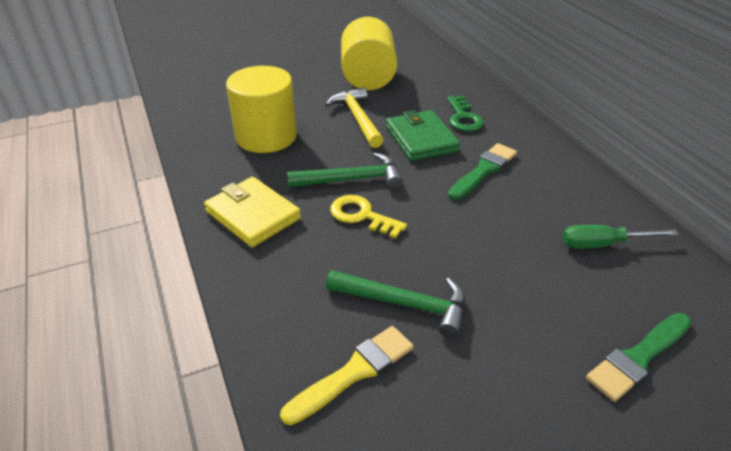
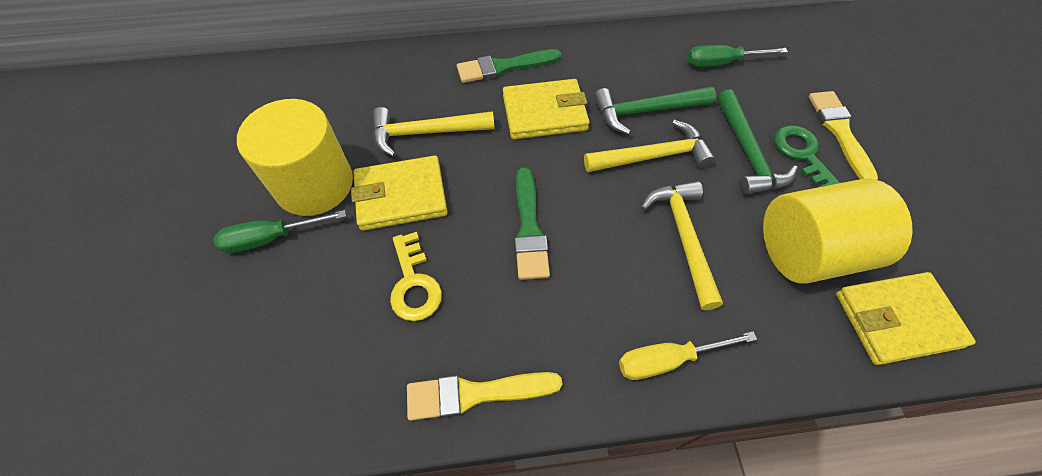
green screwdriver: [562,225,679,249] = 1 -> [213,210,346,253] [688,45,788,67] = 2
green wallet: [386,110,460,161] = 1 -> none = 0
yellow brush: [280,326,414,425] = 1 -> [407,372,563,421] [808,91,878,180] = 2
yellow hammer: [326,87,383,148] = 1 -> [373,107,495,157] [584,120,715,172] [641,181,723,310] = 3
yellow screwdriver: none = 0 -> [619,331,757,380] = 1
yellow wallet: [204,177,301,247] = 1 -> [351,156,448,231] [503,79,590,139] [836,272,976,365] = 3

